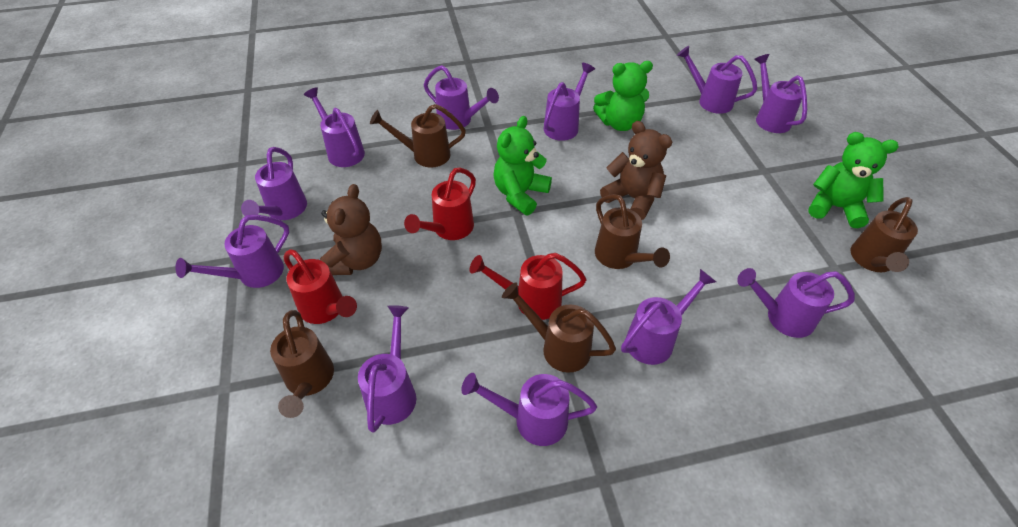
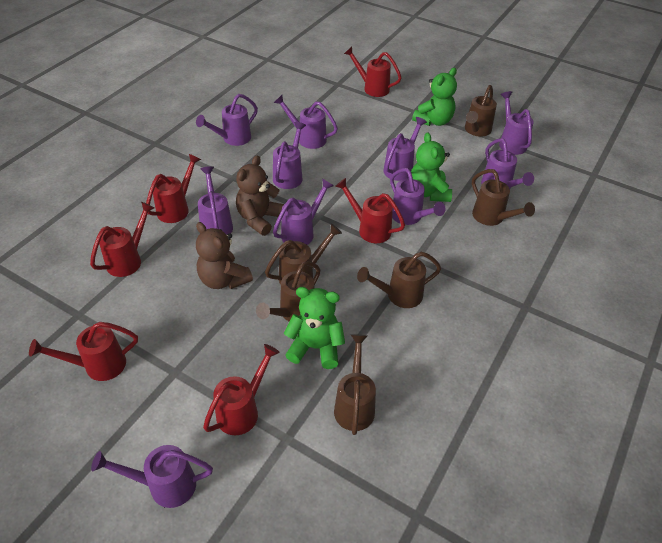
brown watering can: [270,310,334,418] [370,104,466,168] [502,283,616,373] [595,194,670,269] [851,197,918,272] = 5 -> [256,261,320,321] [265,224,342,285] [334,334,376,435] [357,252,441,308] [465,85,497,137] [472,169,535,226] = 6
purple watering can: [176,215,289,288] [241,147,307,220] [304,87,365,167] [358,305,416,433] [424,65,499,130] [461,373,597,446] [544,63,595,141] [621,269,716,365] [677,46,757,114] [737,268,855,338] [754,54,807,133] = 11 -> [91,445,213,508] [196,94,258,146] [198,166,233,235] [273,122,306,189] [273,179,334,245] [274,95,338,149] [384,117,427,181] [390,168,445,225] [481,138,534,189] [499,91,534,155] = 10
red watering can: [284,249,357,324] [404,167,476,240] [470,253,586,320] = 3 -> [29,322,138,381] [90,202,155,277] [146,154,201,223] [203,344,280,435] [335,178,405,243] [344,47,402,97] = 6

